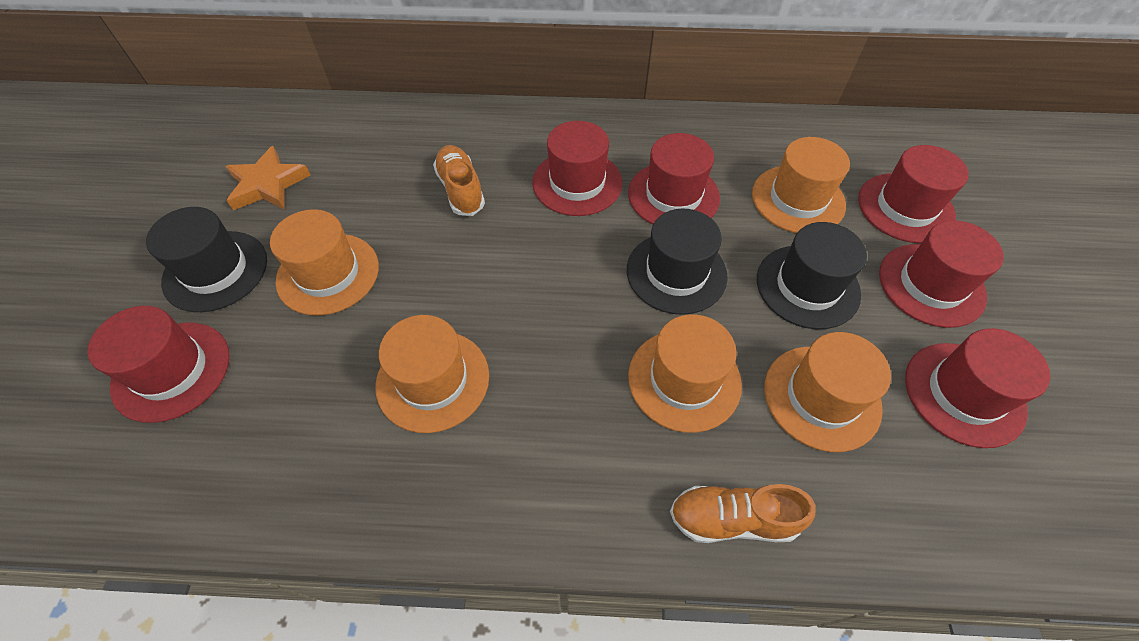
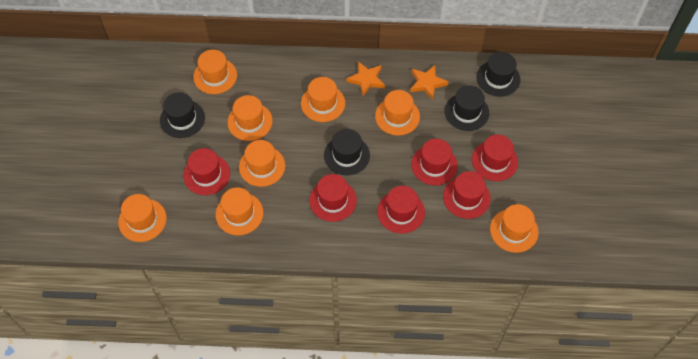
black hat: [146,207,267,312] [627,209,728,315] [757,222,867,329] = 3 -> [160,92,205,138] [324,129,370,175] [445,85,489,131] [476,52,520,97] = 4
orange hat: [270,209,379,315] [376,315,489,433] [628,314,742,433] [752,137,850,233] [764,332,891,452] = 5 -> [118,194,167,242] [193,50,237,94] [216,187,263,235] [227,95,273,141] [239,140,285,187] [301,77,345,122] [375,90,420,136] [490,204,539,253] = 8
orange shoe: [433,145,485,216] [670,484,816,543] = 2 -> none = 0
orange star: [225,146,310,210] = 1 -> [346,62,385,96] [410,65,449,100] = 2

